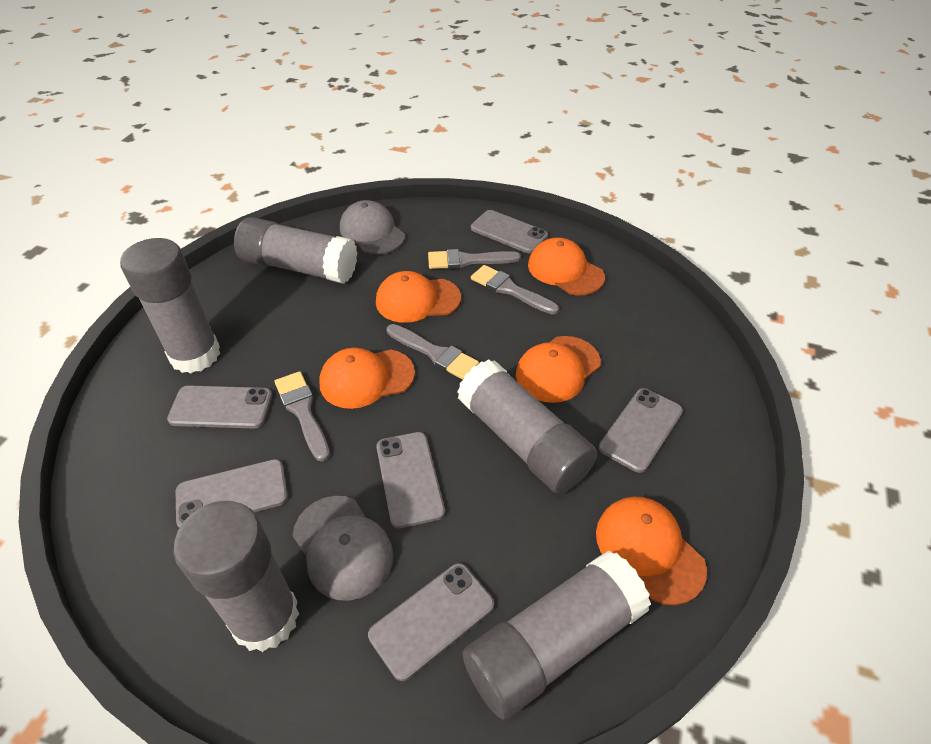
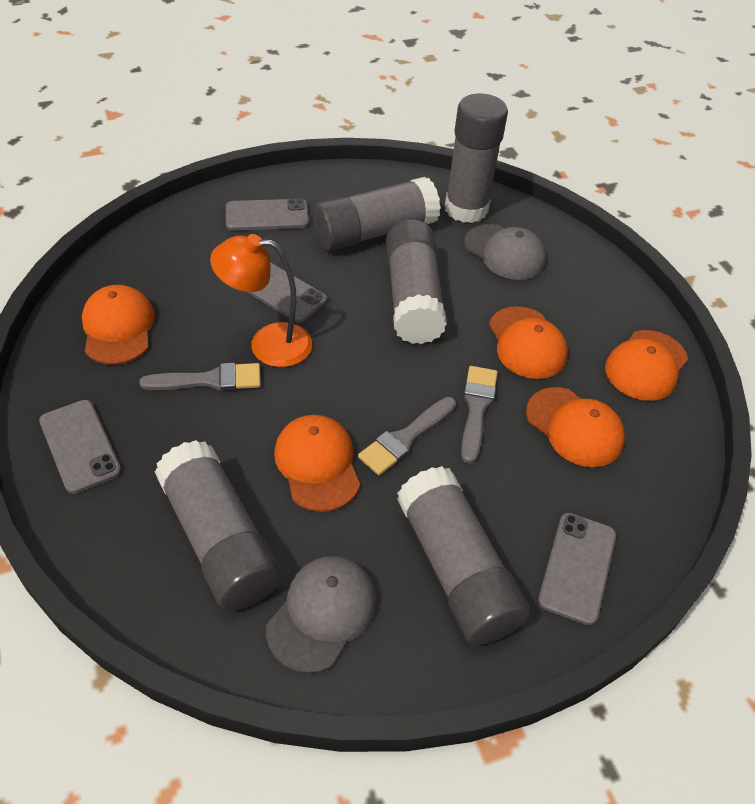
grey brush: [275,371,330,462] [387,324,479,380] [428,249,521,269] [471,265,559,315] = 4 -> [139,363,261,391] [358,397,456,475] [461,366,498,464] = 3
grey phone: [167,386,272,429] [176,459,288,528] [368,563,494,681] [376,432,445,528] [471,210,548,253] [599,388,683,473] = 6 -> [39,400,121,494] [226,198,309,231] [247,263,327,323] [538,513,616,625] = 4
orange lamp: none = 0 -> [210,234,312,367] = 1

